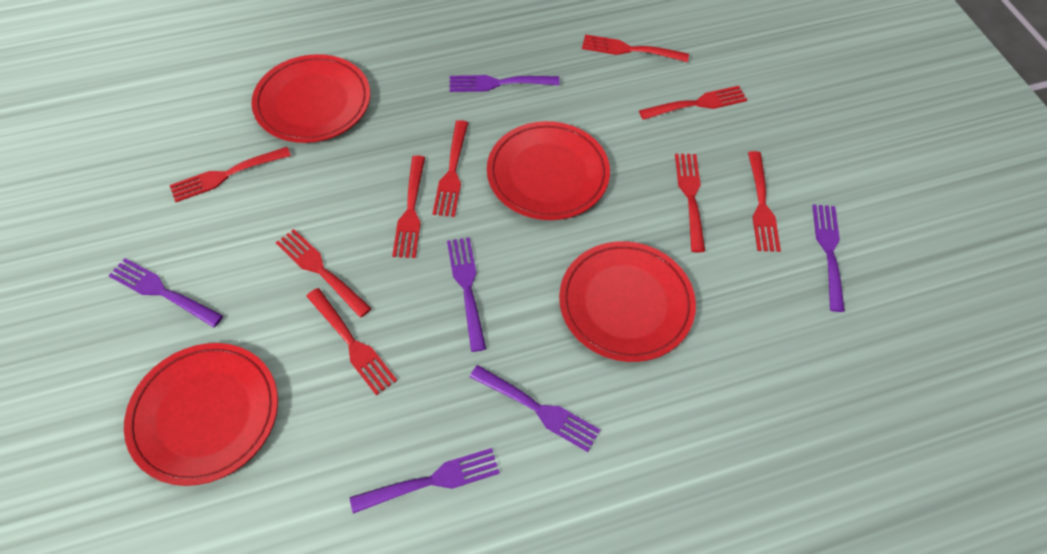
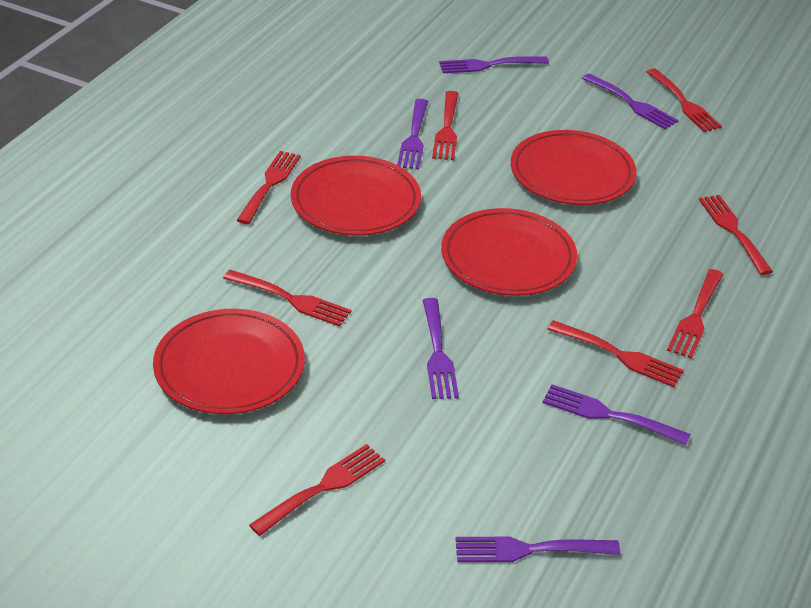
red fork: [170,147,291,202] [276,229,372,318] [307,288,397,395] [392,155,425,258] [432,120,468,217] [582,34,689,62] [639,86,747,120] [675,154,705,252] [748,151,781,252] = 9 -> [223,270,351,327] [237,151,301,224] [249,444,385,536] [432,91,459,160] [547,320,684,387] [647,69,722,132] [667,269,723,359] [699,195,773,275] = 8

